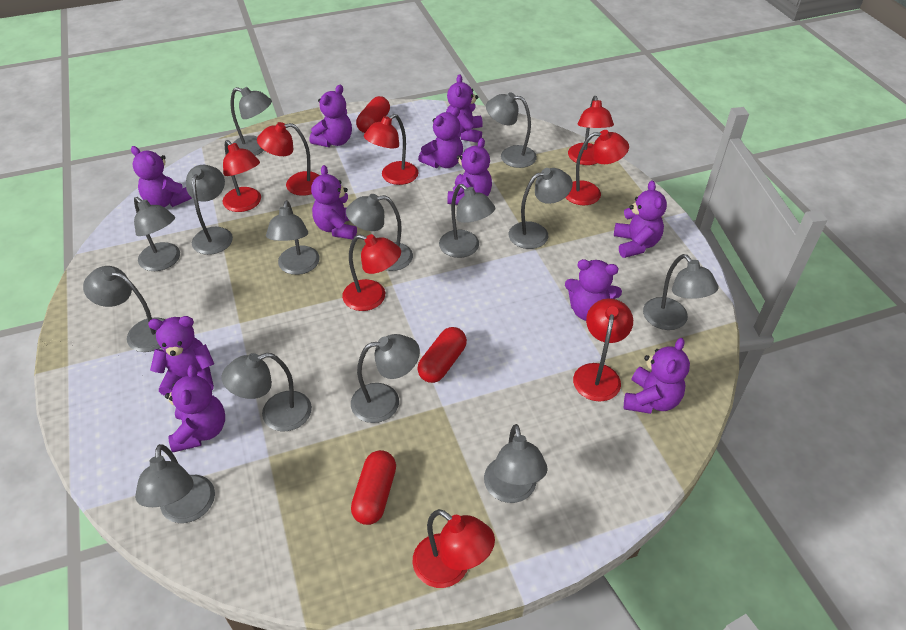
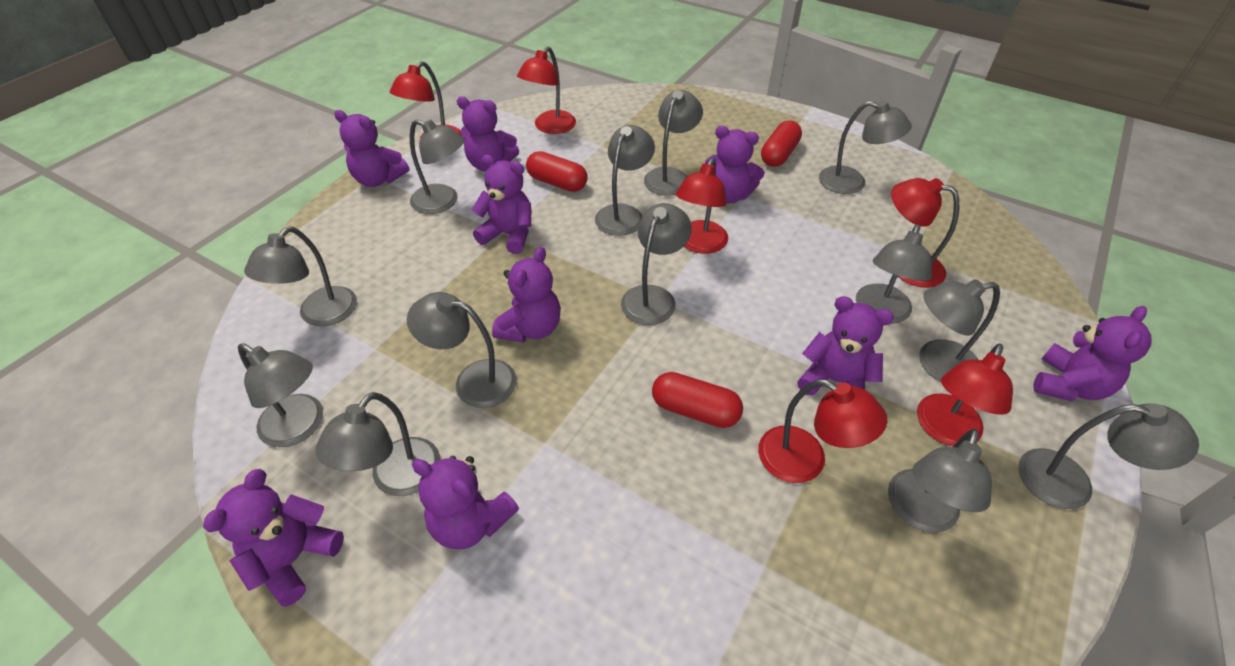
grey lamp: [83,266,165,352] [134,197,180,271] [135,444,215,523] [186,165,233,255] [221,353,312,431] [231,87,272,156] [266,200,320,275] [346,194,413,271] [351,334,420,423] [439,184,495,258] [484,424,548,503] [486,92,537,168] [509,168,573,249] [643,254,719,330] = 14 -> [238,343,323,447] [244,227,357,326] [315,392,440,496] [407,292,517,408] [410,120,465,214] [595,125,655,236] [621,203,692,325] [644,90,703,196] [819,101,911,194] [856,224,932,324] [888,428,992,533] [919,279,1000,382] [1019,404,1199,509] = 13
purple teddy bear: [131,146,192,207] [148,316,214,396] [165,364,225,452] [310,85,352,147] [311,165,357,240] [418,107,463,168] [446,74,483,143] [447,138,492,205] [565,259,622,321] [614,181,667,258] [624,338,690,414] = 11 -> [203,469,344,607] [334,110,409,187] [412,456,519,549] [457,96,519,171] [472,155,531,254] [492,247,561,342] [705,126,765,203] [797,296,894,396] [1033,306,1152,401] = 9
red lamp: [223,140,261,212] [257,122,320,196] [342,234,401,311] [364,114,419,185] [412,509,495,588] [565,130,629,205] [568,96,614,165] [573,298,633,402] = 8 -> [390,61,462,139] [517,47,576,134] [676,158,728,254] [758,379,887,483] [891,178,959,288] [917,343,1013,446] = 6

